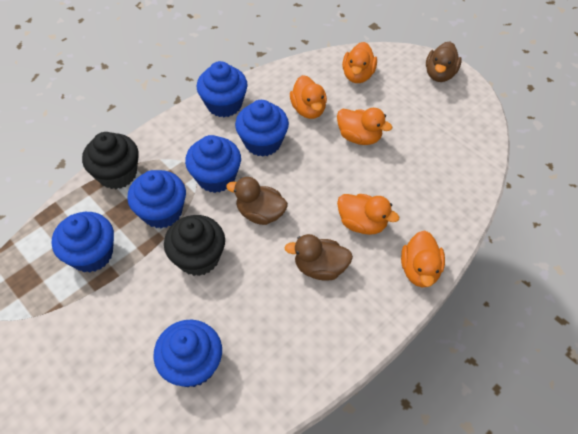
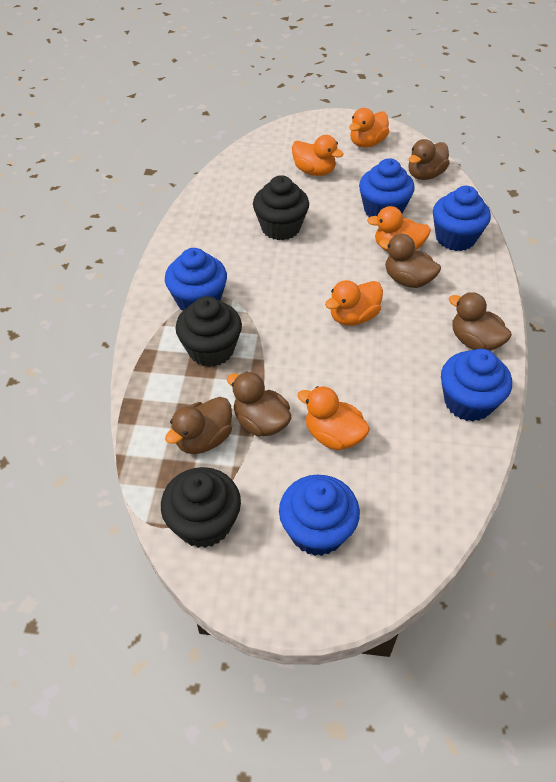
black cupcake: [82,132,138,189] [164,215,225,276] = 2 -> [161,467,241,548] [175,296,242,367] [253,175,309,240] = 3
blue cupcake: [52,212,114,273] [127,170,186,229] [153,320,222,387] [185,135,241,193] [197,61,248,117] [235,100,289,157] = 6 -> [165,248,227,311] [279,475,360,556] [359,158,415,217] [433,186,491,251] [441,349,512,421] = 5
brown duck: [226,177,288,225] [284,234,353,281] [426,41,462,82] = 3 -> [165,397,232,454] [227,371,291,436] [379,234,441,288] [408,139,450,180] [449,292,512,351] = 5

